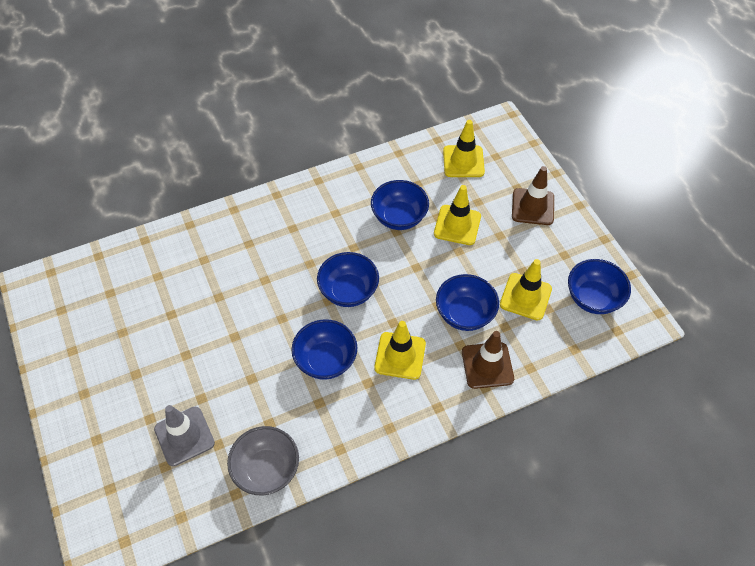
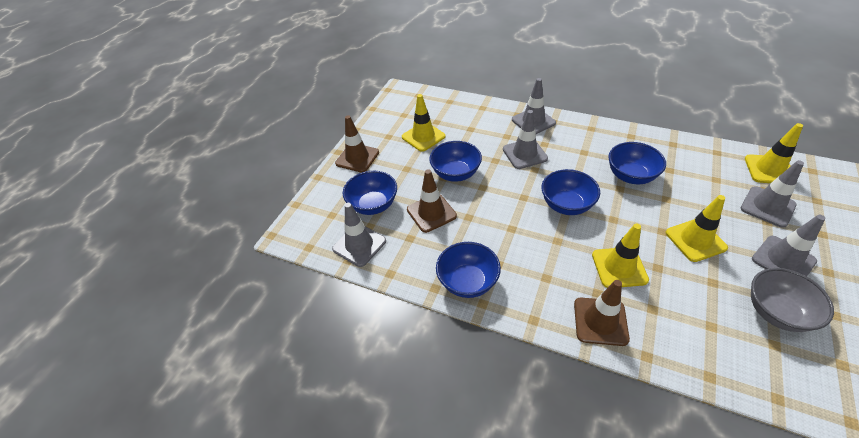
brown traffic cone: [462,331,514,389] [512,166,554,225] = 2 -> [335,115,379,173] [407,169,457,233] [574,280,630,346] = 3
grey traffic cone: [154,405,215,466] = 1 -> [332,203,386,267] [503,110,548,169] [512,78,556,134] [741,160,804,228] [752,215,825,276] = 5

